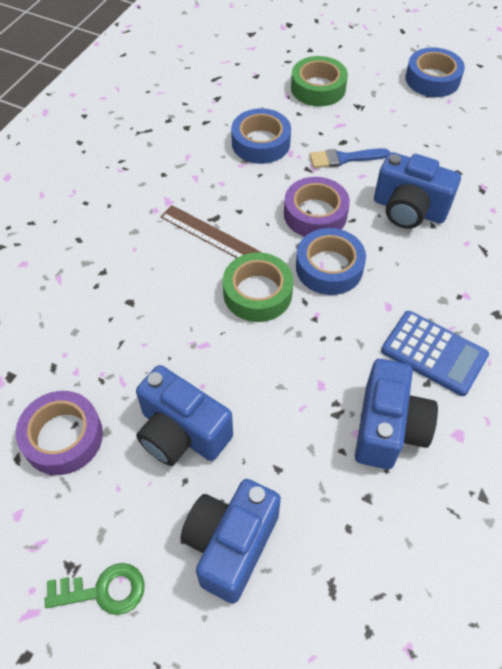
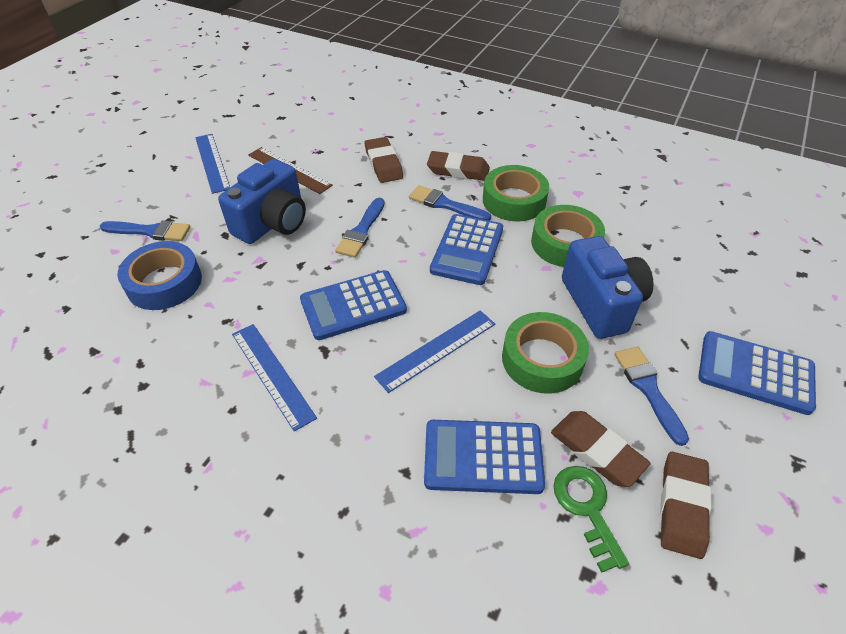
blue brush: [310,148,390,168] = 1 -> [100,221,191,241] [335,198,385,258] [409,185,491,221] [614,347,689,446] = 4
blue calculator: [381,311,489,396] = 1 -> [300,270,407,340] [424,420,545,494] [430,214,503,285] [698,331,816,415] = 4
blue camera: [136,365,233,466] [180,479,281,603] [355,359,438,469] [374,152,461,229] = 4 -> [218,159,306,244] [562,236,654,339] = 2
blue ruler: none = 0 -> [195,134,230,194] [232,324,317,432] [374,310,495,393] = 3
blue tape: [231,108,291,164] [296,228,366,295] [405,47,465,97] = 3 -> [117,241,202,310] = 1
brown eraser: none = 0 -> [365,137,403,183] [427,151,490,181] [551,411,651,487] [660,452,712,559] = 4
green tape: [223,253,293,322] [291,56,348,106] = 2 -> [483,165,549,221] [502,312,589,394] [531,205,605,267] = 3
purple tape: [16,391,103,475] [284,177,350,237] = 2 -> none = 0

